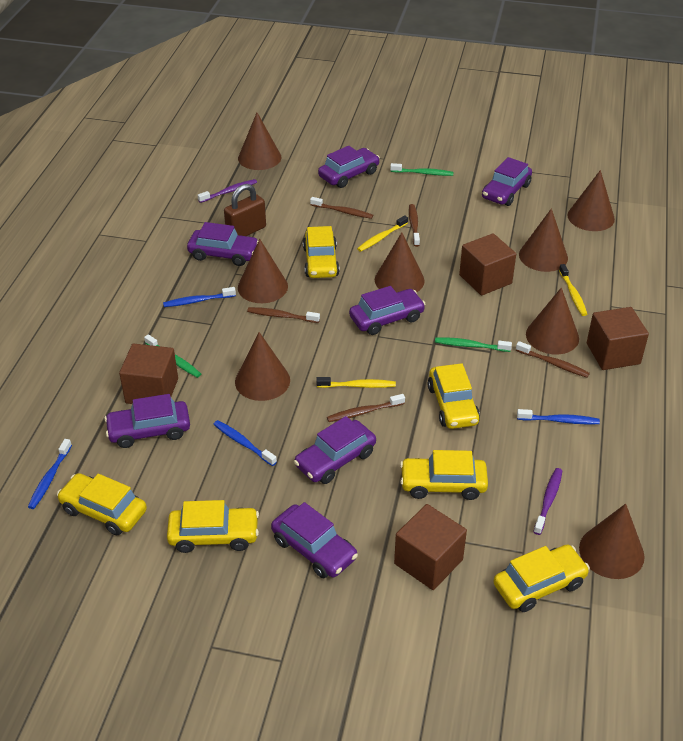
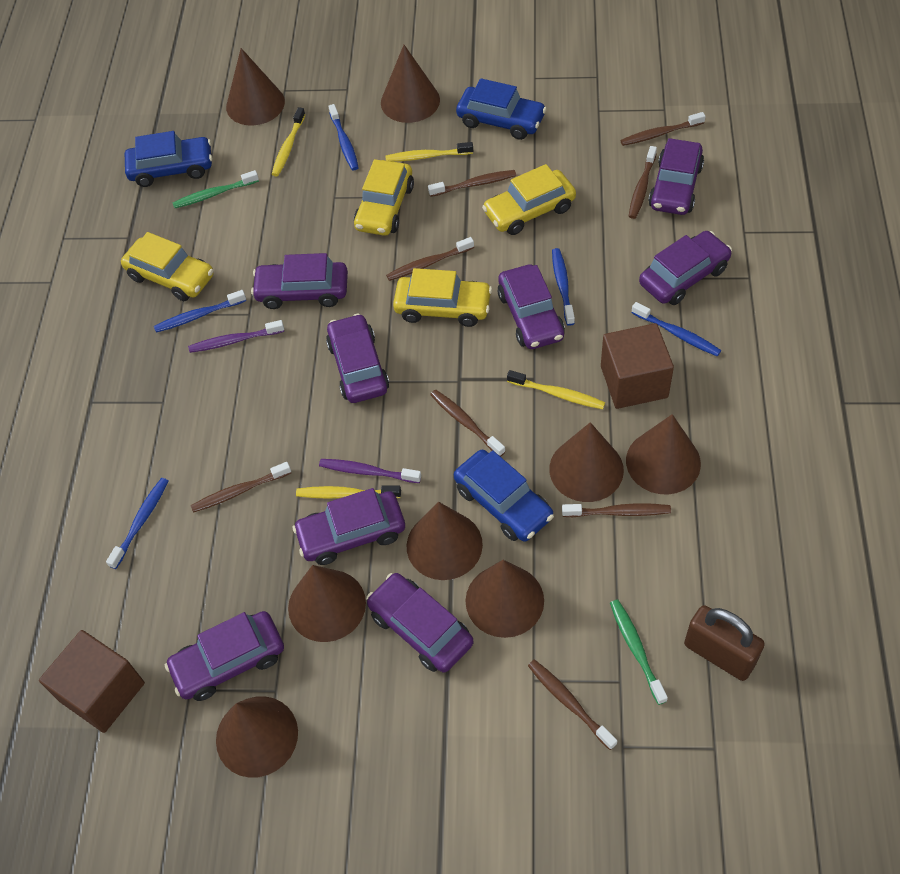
blue car: none = 0 -> [125,131,212,187] [454,450,554,542] [456,78,547,140] = 3
blue toothbrush: [28,439,72,509] [163,287,236,307] [213,420,277,466] [517,409,600,424] = 4 -> [106,478,168,569] [154,290,246,333] [328,104,359,170] [552,248,575,326] [632,302,721,356] = 5
brown cube: [119,343,178,404] [394,504,467,590] [459,233,516,296] [587,307,649,370] = 4 -> [39,630,145,733] [601,323,674,409] = 2
brown toothbrush: [247,307,320,323] [310,197,373,219] [327,394,405,422] [409,204,420,247] [516,341,590,377] = 5 -> [191,462,291,513] [386,237,474,281] [428,170,516,197] [430,390,506,457] [528,660,617,750] [562,503,671,517] [620,112,706,146] [629,146,657,219] = 8
green toothbrush: [144,334,201,378] [390,163,454,176] [435,337,512,352] = 3 -> [173,170,259,208] [610,599,668,705] = 2
purple car: [104,394,190,448] [187,222,259,266] [271,502,358,579] [294,416,376,484] [318,146,380,188] [349,286,426,335] [482,157,532,206] = 7 -> [165,611,284,701] [251,253,348,309] [293,488,405,565] [326,313,389,403] [366,573,474,673] [498,264,565,349] [639,231,732,305] [648,138,704,215] = 8
yellow car: [57,473,147,535] [167,500,259,553] [303,226,340,278] [400,450,488,500] [428,363,480,429] [493,545,590,612] = 6 -> [121,232,214,301] [354,159,414,236] [393,268,492,327] [482,164,576,235] = 4
yellow toothbrush: [316,377,396,388] [357,215,408,252] [559,264,587,316] = 3 -> [272,107,305,176] [296,485,401,499] [386,142,473,162] [507,370,605,409] = 4

